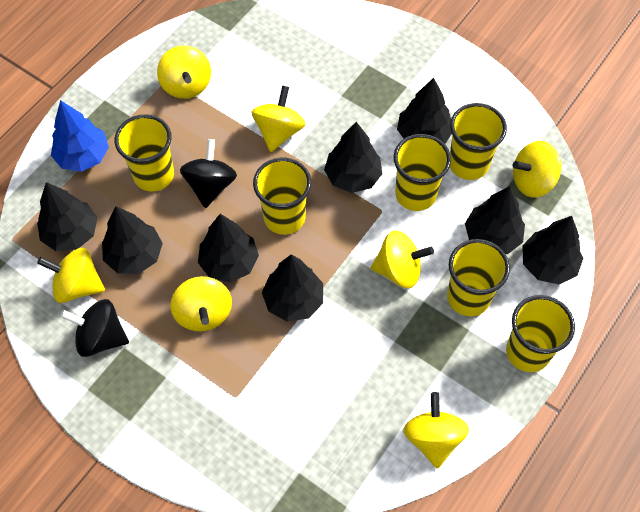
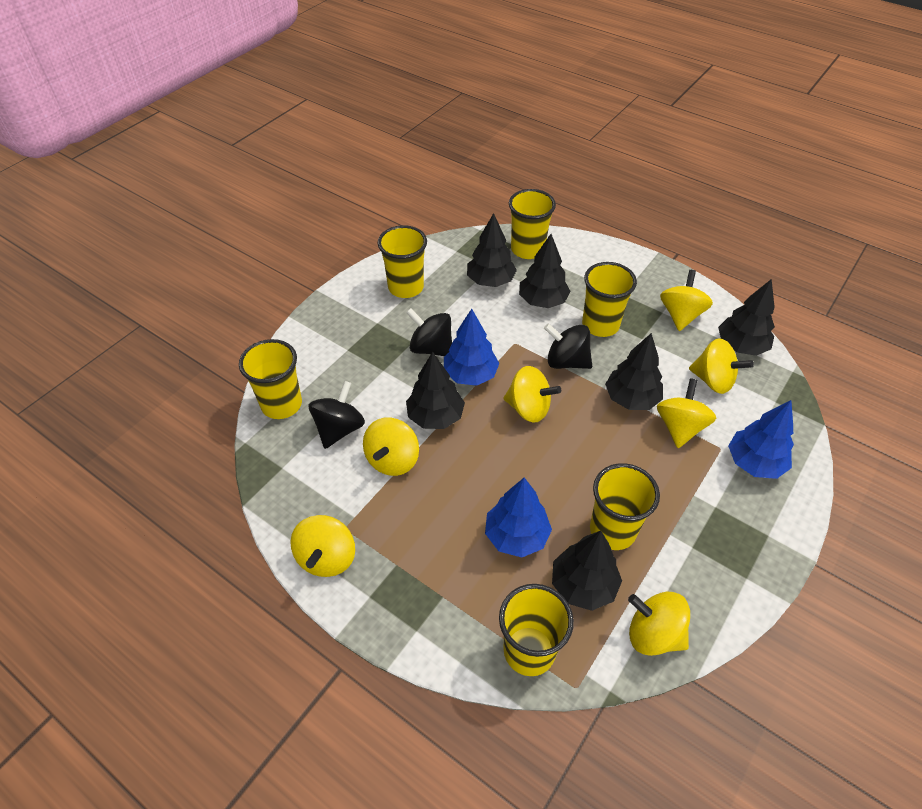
black spinning top: [60,299,129,357] [180,139,237,208] = 2 -> [309,381,365,449] [406,308,452,356] [544,323,592,369] = 3
black tree: [37,182,97,251] [102,206,163,274] [198,214,259,282] [262,255,323,322] [324,122,382,193] [397,78,452,144] [465,186,525,254] [522,216,583,284] = 8 -> [406,352,465,429] [467,213,517,287] [519,234,571,308] [552,531,622,611] [605,333,663,410] [718,279,775,356] = 6
blue tree: [51,100,109,172] = 1 -> [444,309,500,386] [485,478,552,557] [728,400,794,479] = 3

